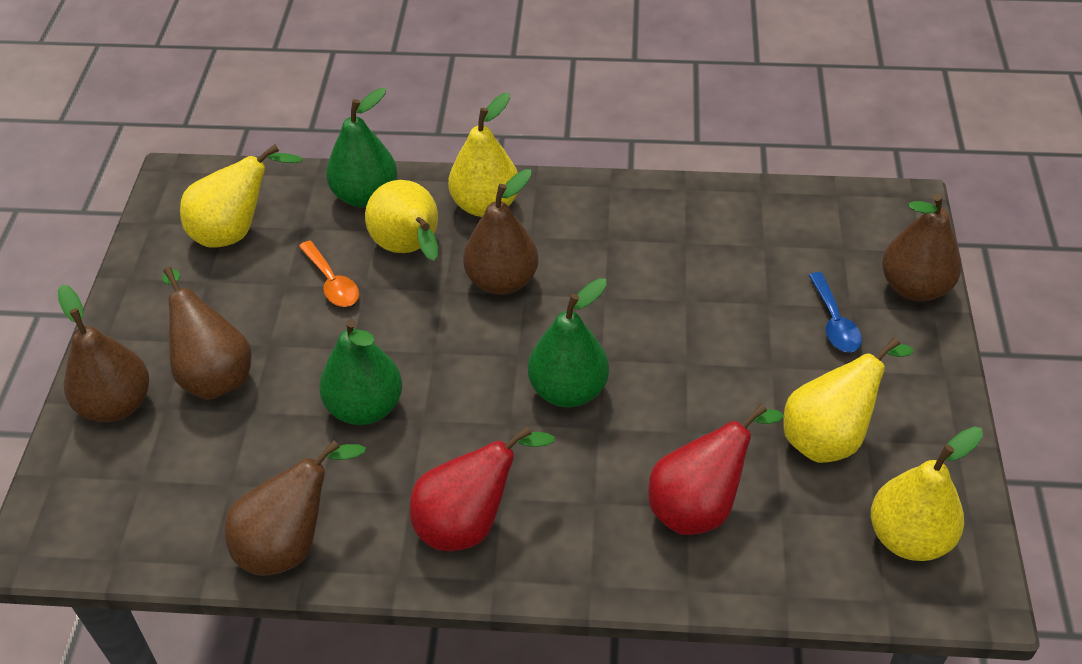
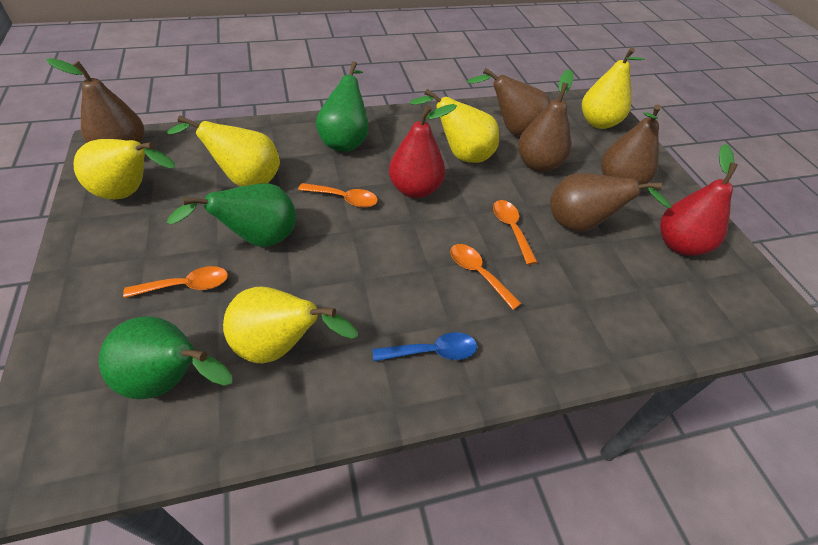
orange spoon: [299,241,359,307] = 1 -> [123,266,228,298] [298,183,378,208] [450,244,521,310] [493,200,537,265] = 4

